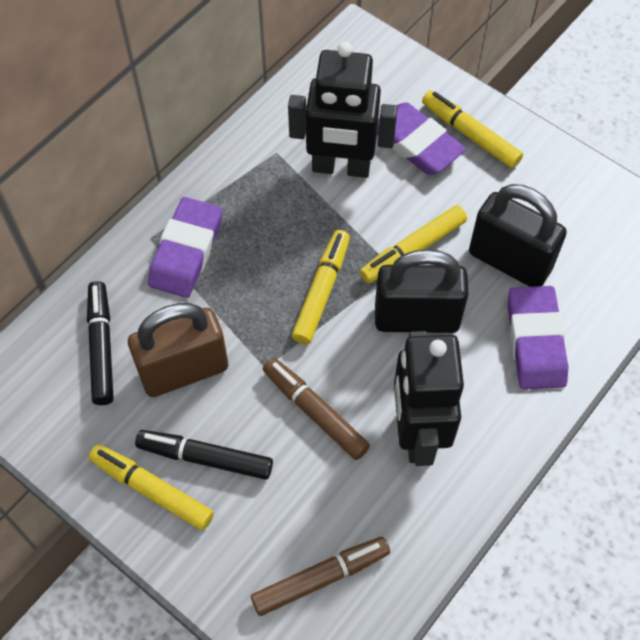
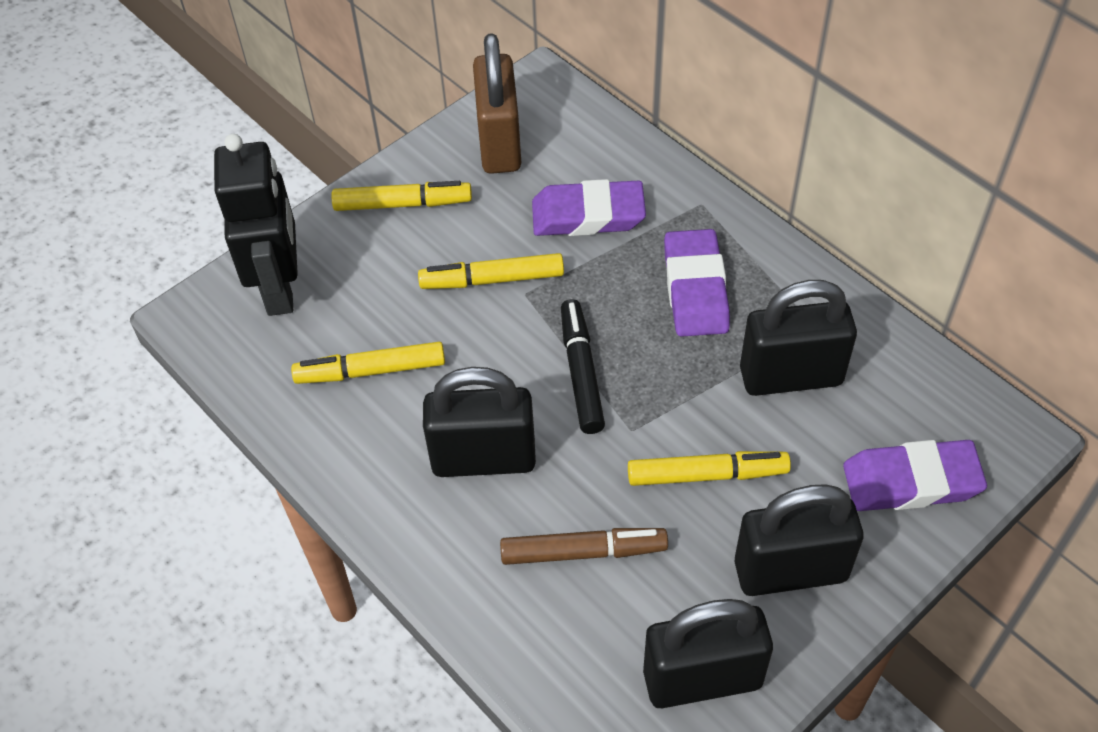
black marker: [87,281,114,405] [135,430,273,480] = 2 -> [561,299,605,434] = 1
black padlock: [375,249,469,333] [469,184,567,287] = 2 -> [423,367,536,477] [643,599,773,708] [735,484,864,596] [740,280,857,396] = 4
black robot: [288,42,398,178] [394,331,464,466] = 2 -> [214,134,298,316] = 1
brown marker: [251,536,390,616] [263,358,370,460] = 2 -> [500,528,668,565] = 1

